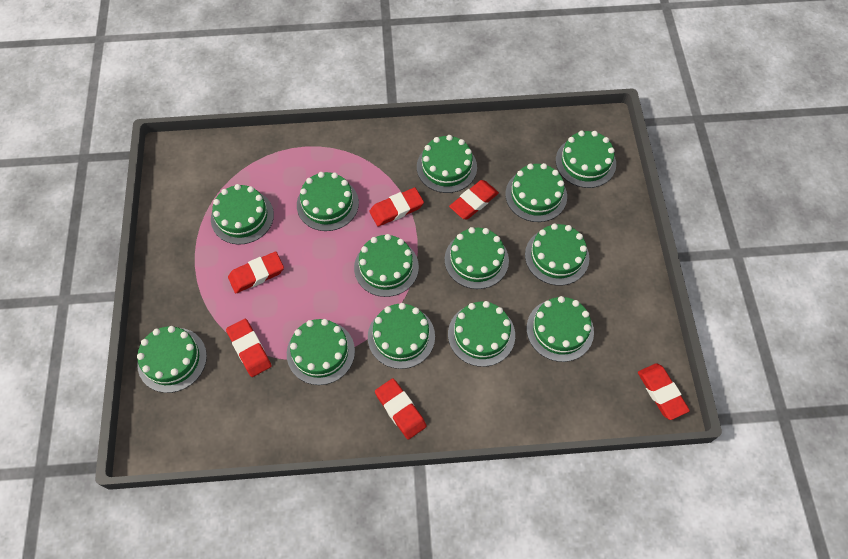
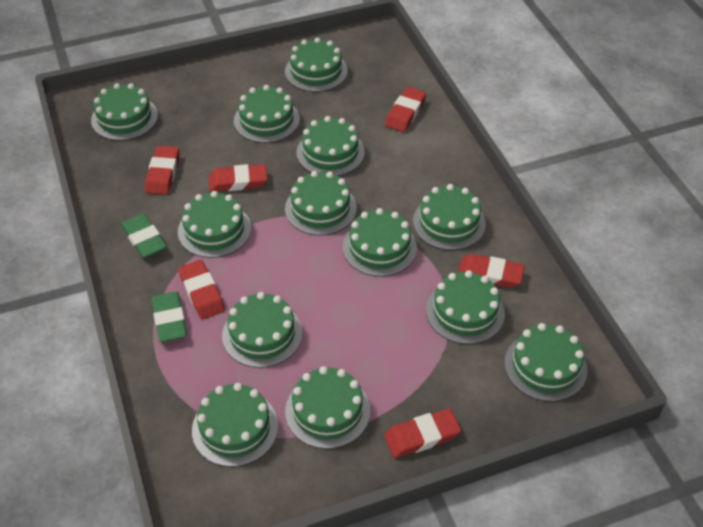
green eraser: none = 0 -> [121,213,167,258] [151,291,187,342] = 2

